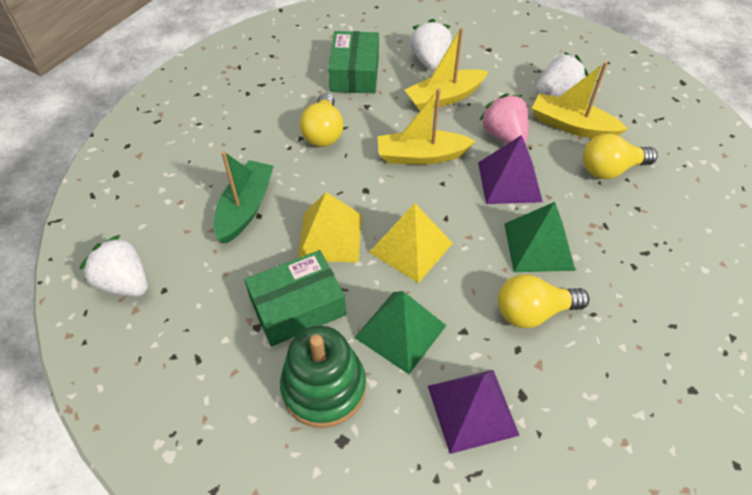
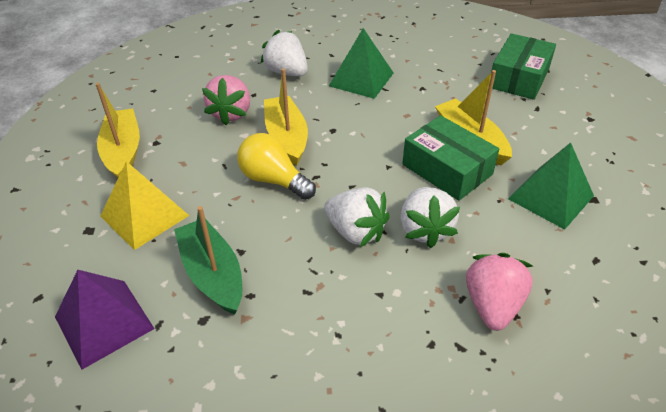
green stacking toy: [280,326,366,428] = 1 -> none = 0
pink strawberry: [479,93,529,144] = 1 -> [202,75,250,125] [466,253,533,331] = 2
purple pyramid: [428,370,520,454] [478,135,543,204] = 2 -> [55,270,155,370] = 1
yellow light bulb: [300,93,343,147] [498,274,589,328] [583,134,658,179] = 3 -> [237,133,316,200] = 1
yellow pyramid: [298,192,362,263] [369,203,453,283] = 2 -> [100,161,189,250] = 1

